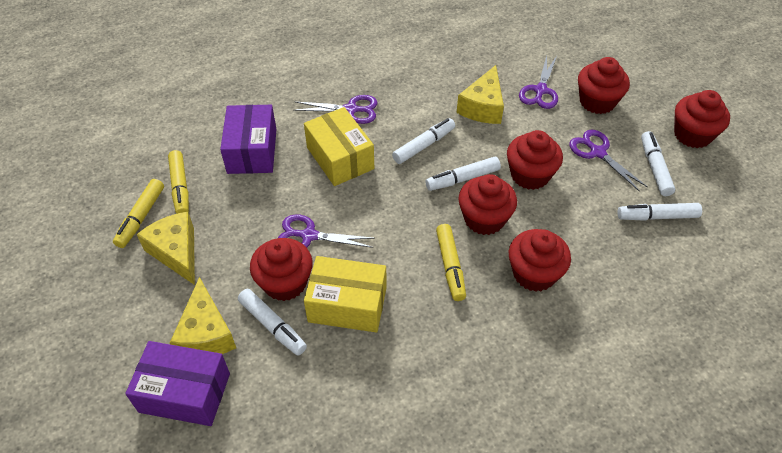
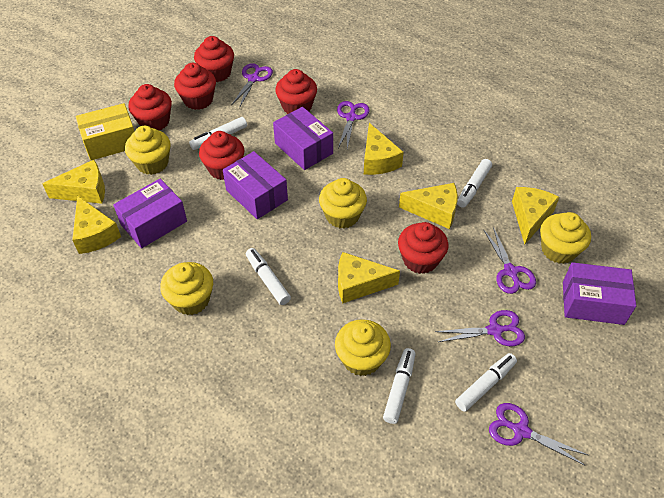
purple box: [125,341,230,426] [220,105,277,174] = 2 -> [113,179,187,248] [223,151,288,219] [273,107,333,170] [563,262,636,325] = 4
purple scissors: [278,215,375,248] [293,95,378,124] [519,56,558,109] [569,129,648,192] = 4 -> [231,63,273,108] [337,101,370,149] [435,310,525,346] [484,227,536,294] [489,403,588,466] = 5
yellow box: [304,107,374,186] [304,256,387,333] = 2 -> [76,103,135,160] = 1
yellow cheese: [137,211,195,285] [170,277,236,354] [457,65,504,124] = 3 -> [42,160,105,204] [72,196,121,254] [338,252,400,303] [364,123,404,175] [399,183,458,229] [512,187,559,244] = 6
yellow cupcake: none = 0 -> [125,126,171,175] [160,262,213,315] [319,178,367,228] [335,319,391,376] [540,212,591,264] = 5
yellow marker: [113,179,164,248] [168,150,189,214] [436,224,466,301] = 3 -> none = 0

